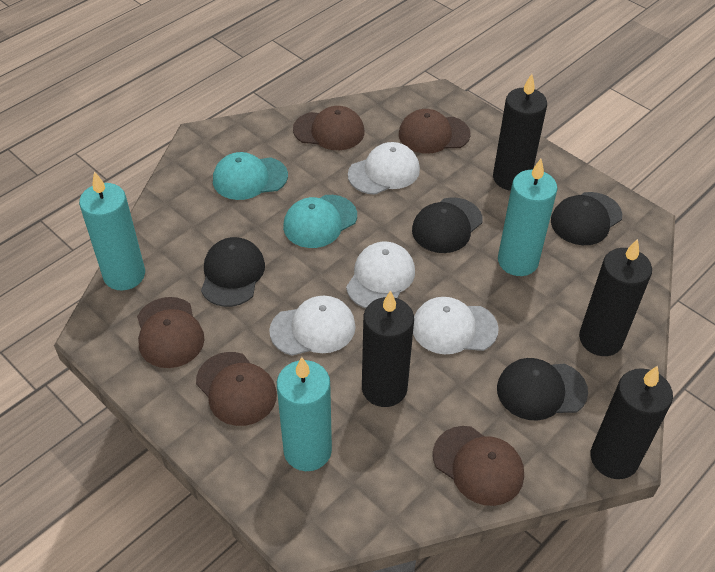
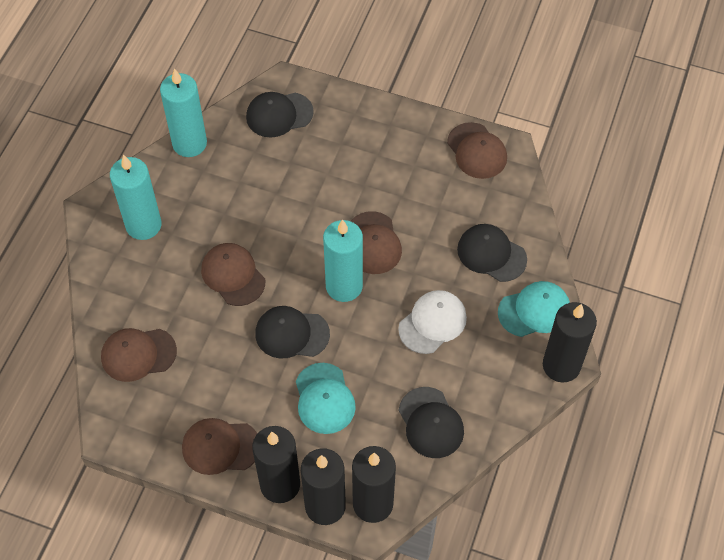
white cap: [269,296,356,356] [346,242,415,308] [348,142,420,195] [413,297,499,354] = 4 -> [398,290,467,354] = 1

